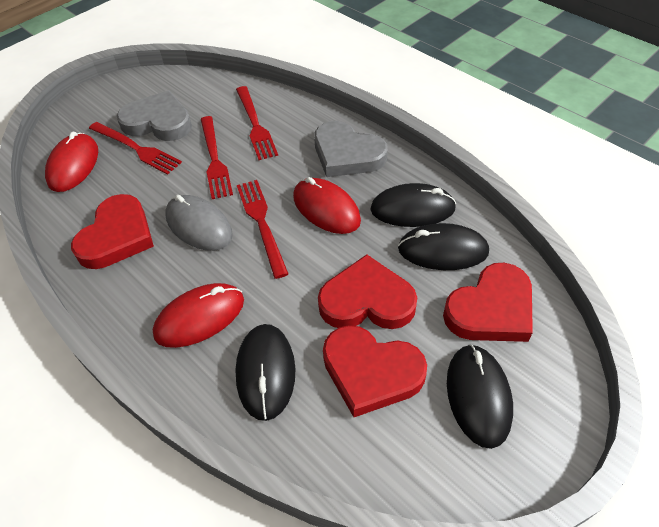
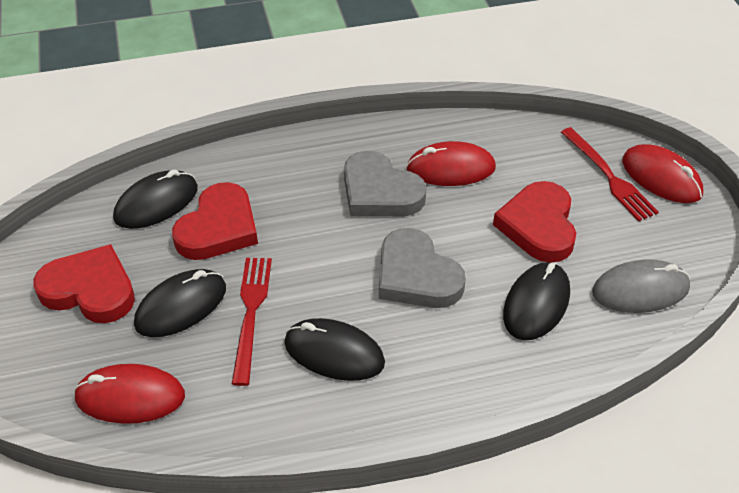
red fork: [89,122,182,175] [201,116,233,199] [236,86,278,160] [237,180,289,279] = 4 -> [232,258,272,386] [561,127,659,222] = 2
red heart: [71,194,154,269] [318,255,417,329] [323,325,427,417] [443,263,533,342] = 4 -> [33,244,135,323] [172,182,258,260] [493,181,576,263] = 3

